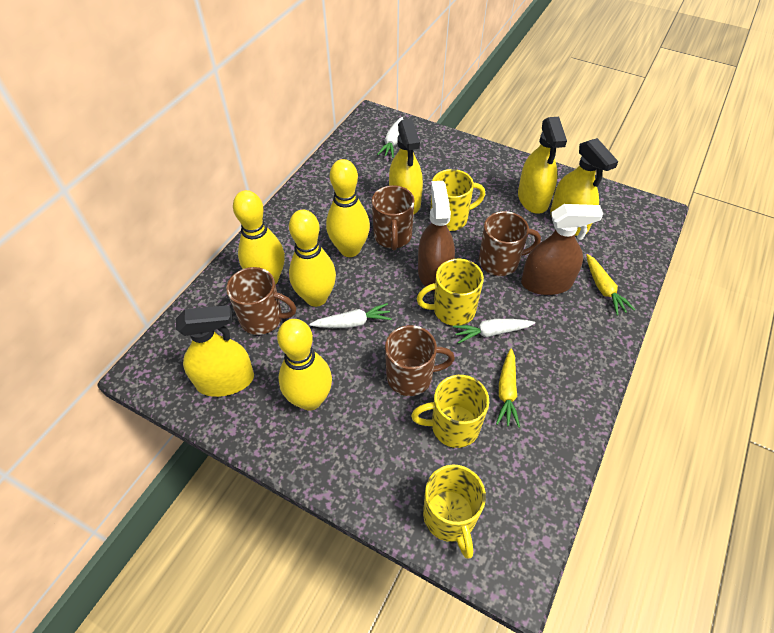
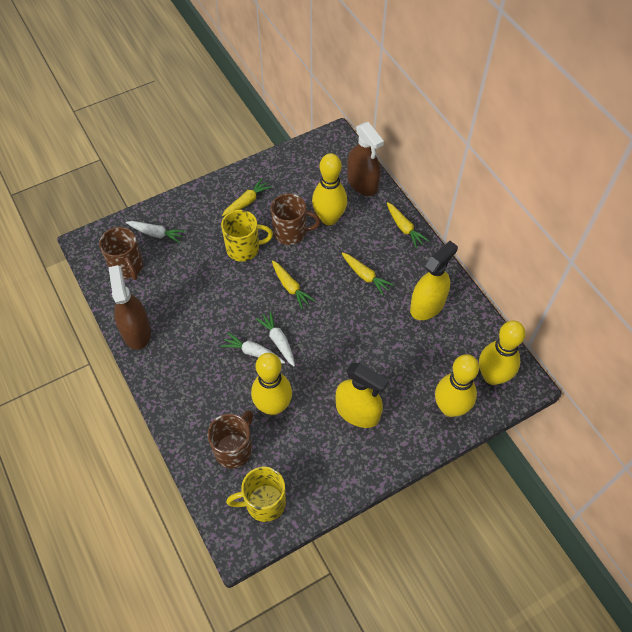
brown mug: [226,267,296,335] [372,185,414,251] [385,325,455,396] [479,211,541,276] = 4 -> [99,227,143,280] [207,411,253,468] [271,194,321,245] = 3
yellow carrot: [496,348,520,428] [586,254,635,316] = 2 -> [222,178,272,216] [272,261,315,309] [342,252,394,295] [387,202,429,248] = 4
yellow mug: [411,375,489,448] [416,259,484,326] [423,464,486,559] [431,169,485,231] = 4 -> [221,210,273,262] [226,467,286,522] = 2
yellow spray bottle: [176,305,254,397] [389,119,423,215] [518,117,567,214] [550,138,618,236] = 4 -> [336,363,389,428] [410,241,458,320] = 2

